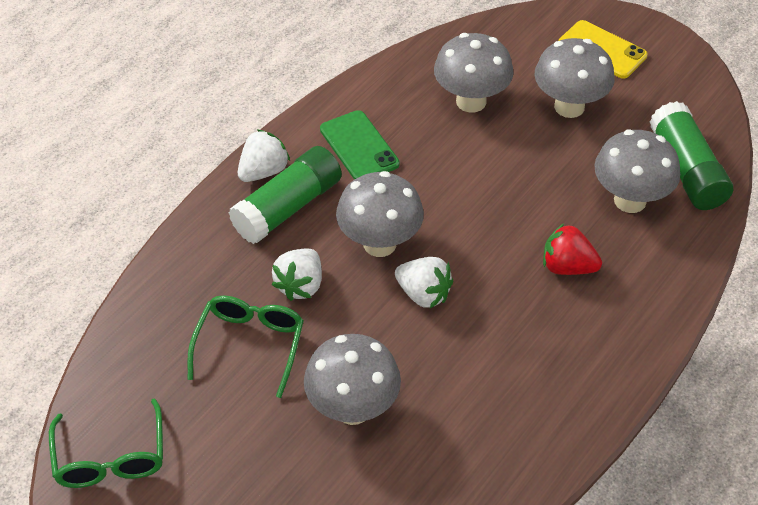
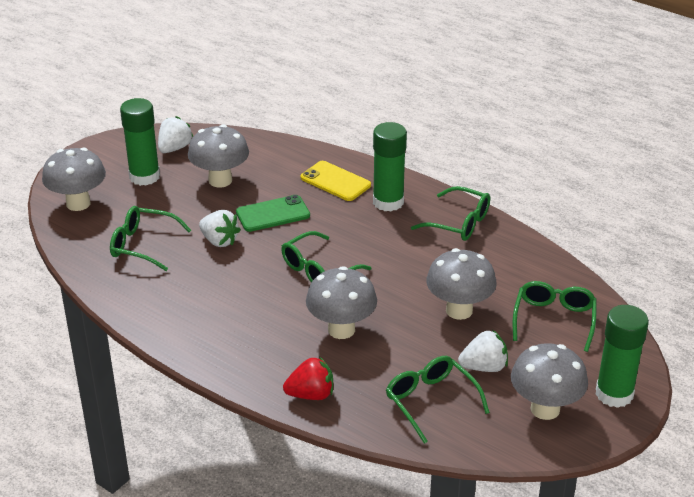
green glasses: [49,398,163,488] [187,295,304,398] = 2 -> [110,206,191,271] [281,231,371,283] [386,356,490,444] [411,186,490,241] [513,281,597,352] = 5
green glue stick: [229,146,342,244] [650,101,733,210] = 2 -> [120,98,160,186] [373,122,407,211] [595,305,649,408] = 3

